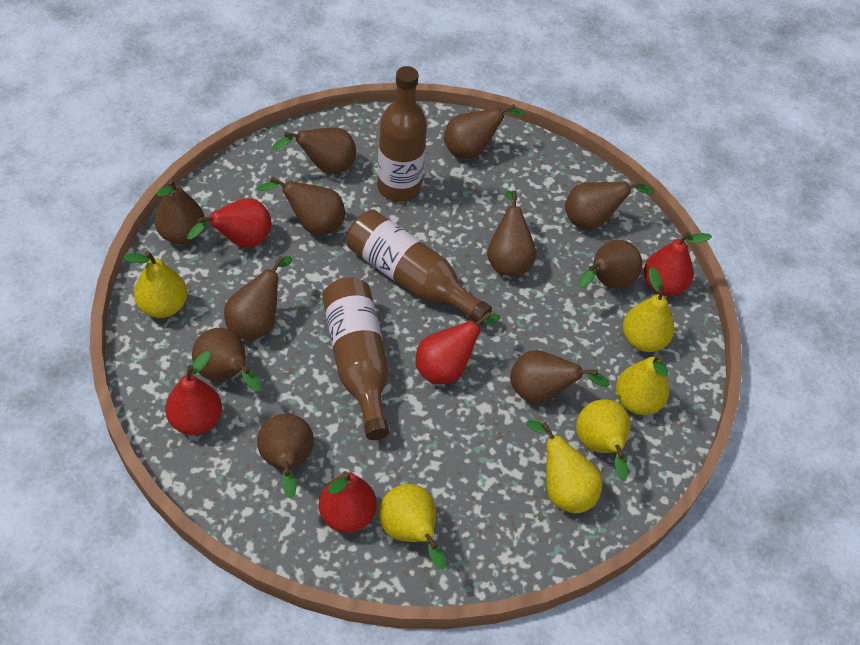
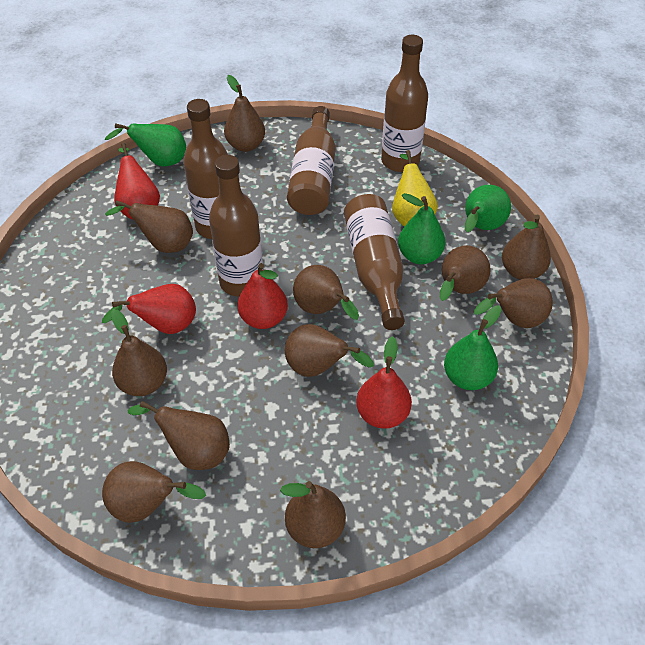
brown bottle: [322,278,389,440] [347,210,492,325] [377,66,427,202] = 3 -> [183,99,228,239] [209,155,263,297] [287,106,336,215] [344,194,405,330] [381,35,428,172] = 5
green pear: none = 0 -> [105,123,186,167] [398,193,445,264] [444,306,501,390] [465,185,511,232] = 4
red pear: [165,351,222,435] [187,198,271,248] [319,471,377,533] [416,312,500,384] [644,232,712,296] = 5 -> [102,284,196,334] [114,143,160,219] [238,263,288,329] [356,336,412,429] = 4
yellow pear: [123,251,187,318] [379,484,446,570] [527,420,602,513] [576,399,631,481] [616,354,669,415] [623,267,674,352] = 6 -> [392,150,438,227] = 1

